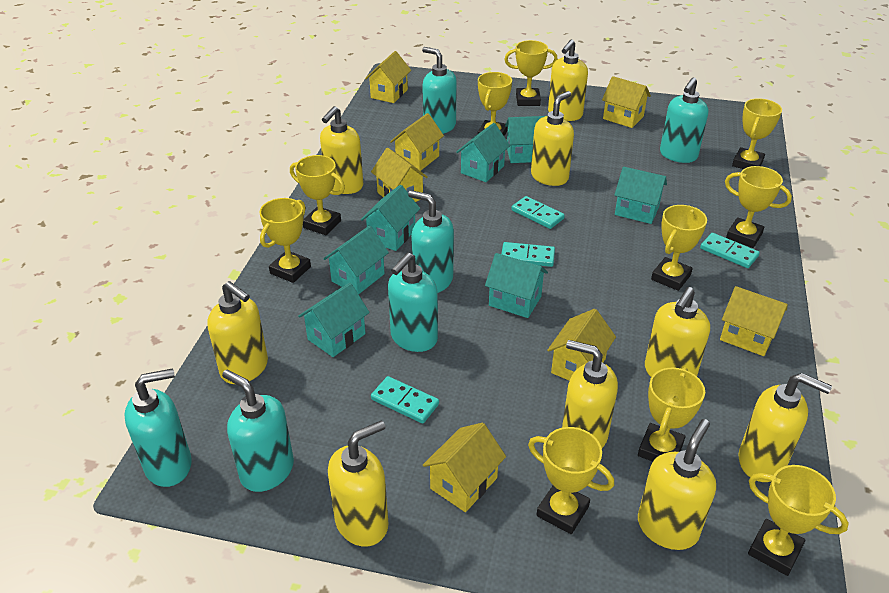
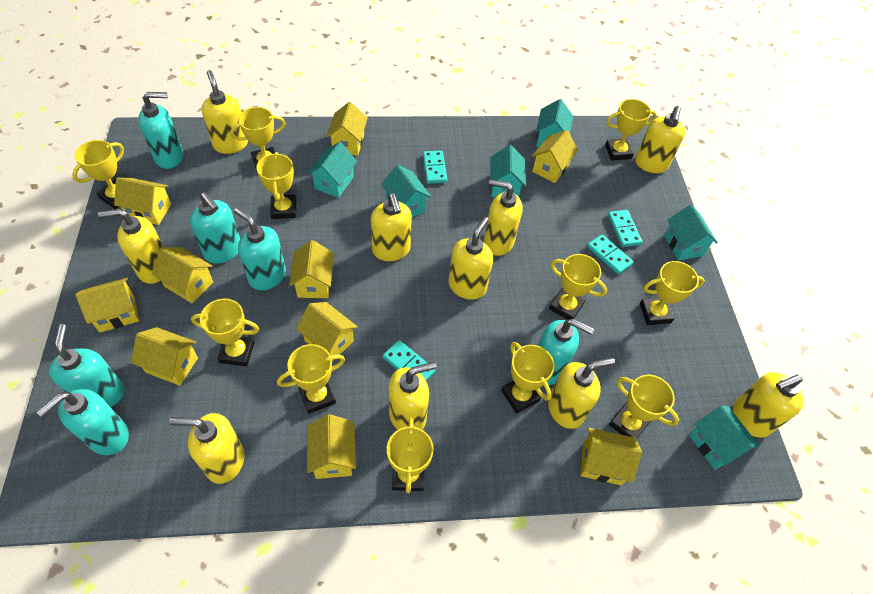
turquoise house: [298,283,370,357] [323,226,389,294] [361,185,420,251] [456,123,510,182] [485,253,548,318] [505,116,545,163] [614,167,667,224] = 7 -> [308,142,357,198] [381,165,431,217] [490,145,526,197] [536,99,573,147] [664,204,718,261] [689,406,759,470] = 6
yellow house: [365,51,411,103] [371,148,428,202] [390,113,444,171] [423,423,506,512] [547,309,616,381] [602,76,651,128] [720,286,788,356] = 7 -> [75,278,139,333] [114,177,171,225] [131,327,198,386] [152,247,213,303] [289,240,334,298] [296,302,358,362] [307,414,356,479] [326,102,368,156] [532,130,578,183] [580,428,642,485] = 10
yellow soap dispenser: [207,281,268,384] [320,106,363,194] [328,420,389,547] [531,91,574,186] [548,39,588,121] [562,340,618,448] [638,419,716,550] [645,287,710,377] [738,373,832,482] = 9 -> [98,209,163,284] [169,413,245,484] [201,70,248,154] [371,193,412,261] [389,362,437,430] [448,217,493,300] [484,179,523,256] [548,357,615,429] [635,106,686,173] [733,372,803,438] = 10
yellow trophy: [259,198,311,283] [290,155,345,235] [478,72,512,136] [504,40,558,106] [528,427,614,534] [638,367,705,462] [651,205,707,291] [725,166,792,248] [732,98,782,169] [748,465,849,576] = 10 -> [72,140,124,209] [191,299,259,366] [230,107,286,171] [256,152,296,219] [277,344,345,414] [387,418,434,493] [501,342,555,413] [549,254,607,320] [605,99,657,160] [609,375,679,440] [640,261,705,325] = 11

